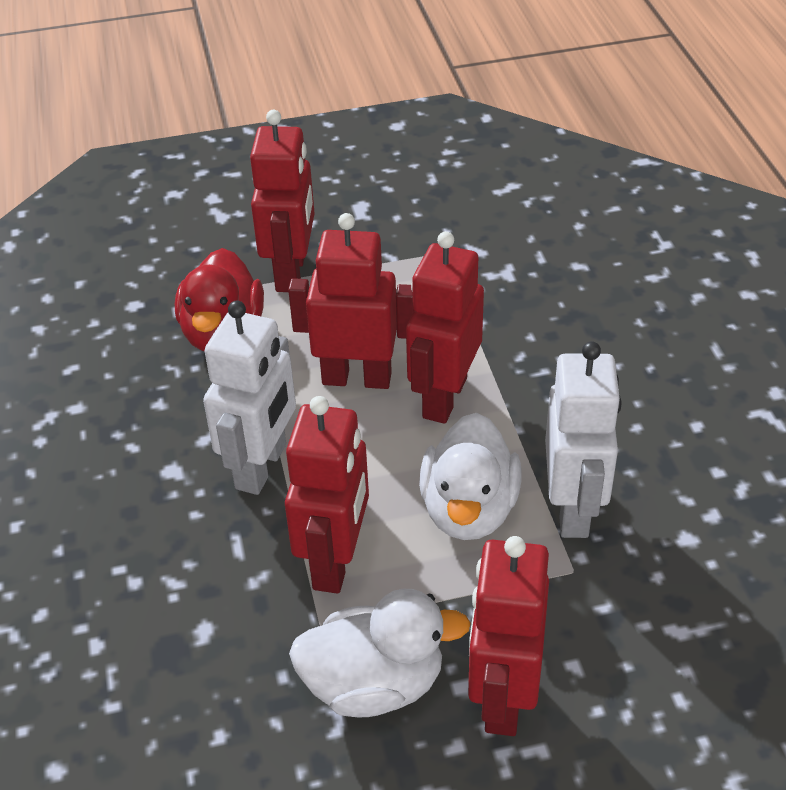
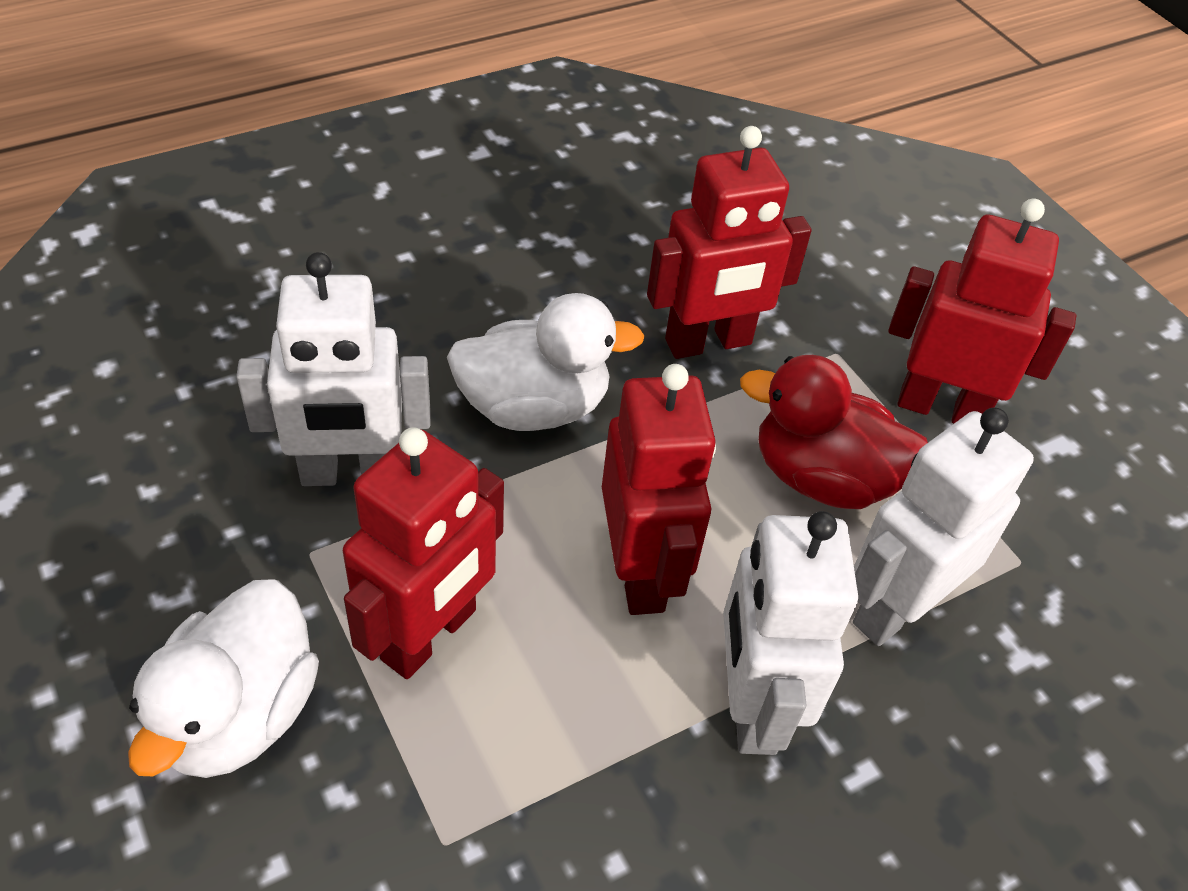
red robot: [250,110,315,292] [285,396,369,594] [288,213,414,389] [406,231,484,424] [468,536,549,736] = 5 -> [343,427,504,679] [602,364,716,615] [647,126,812,359] [888,199,1076,424] = 4
white robot: [203,301,296,495] [545,341,622,538] = 2 -> [236,252,431,486] [723,511,858,755] [853,407,1034,646] = 3

